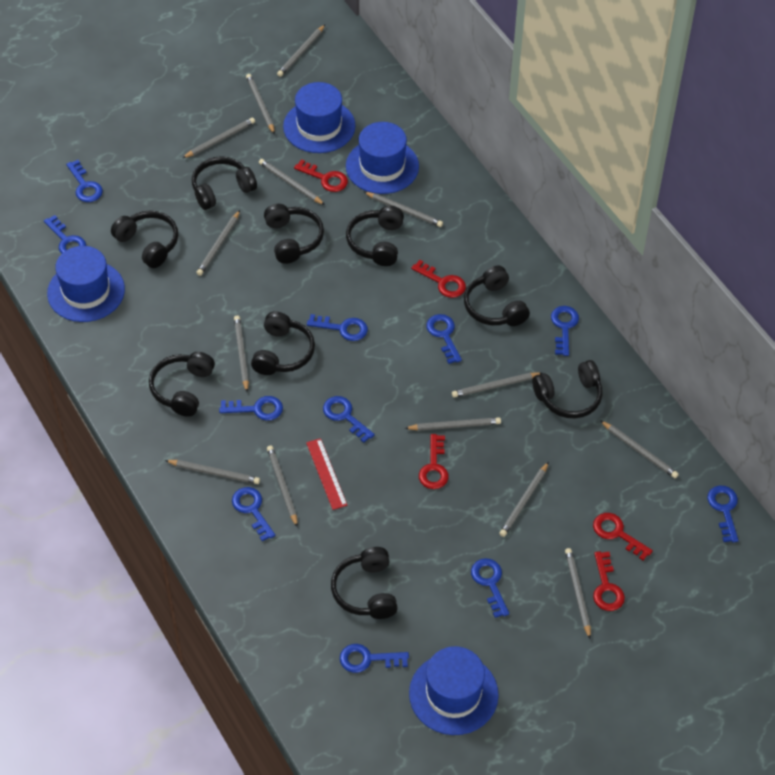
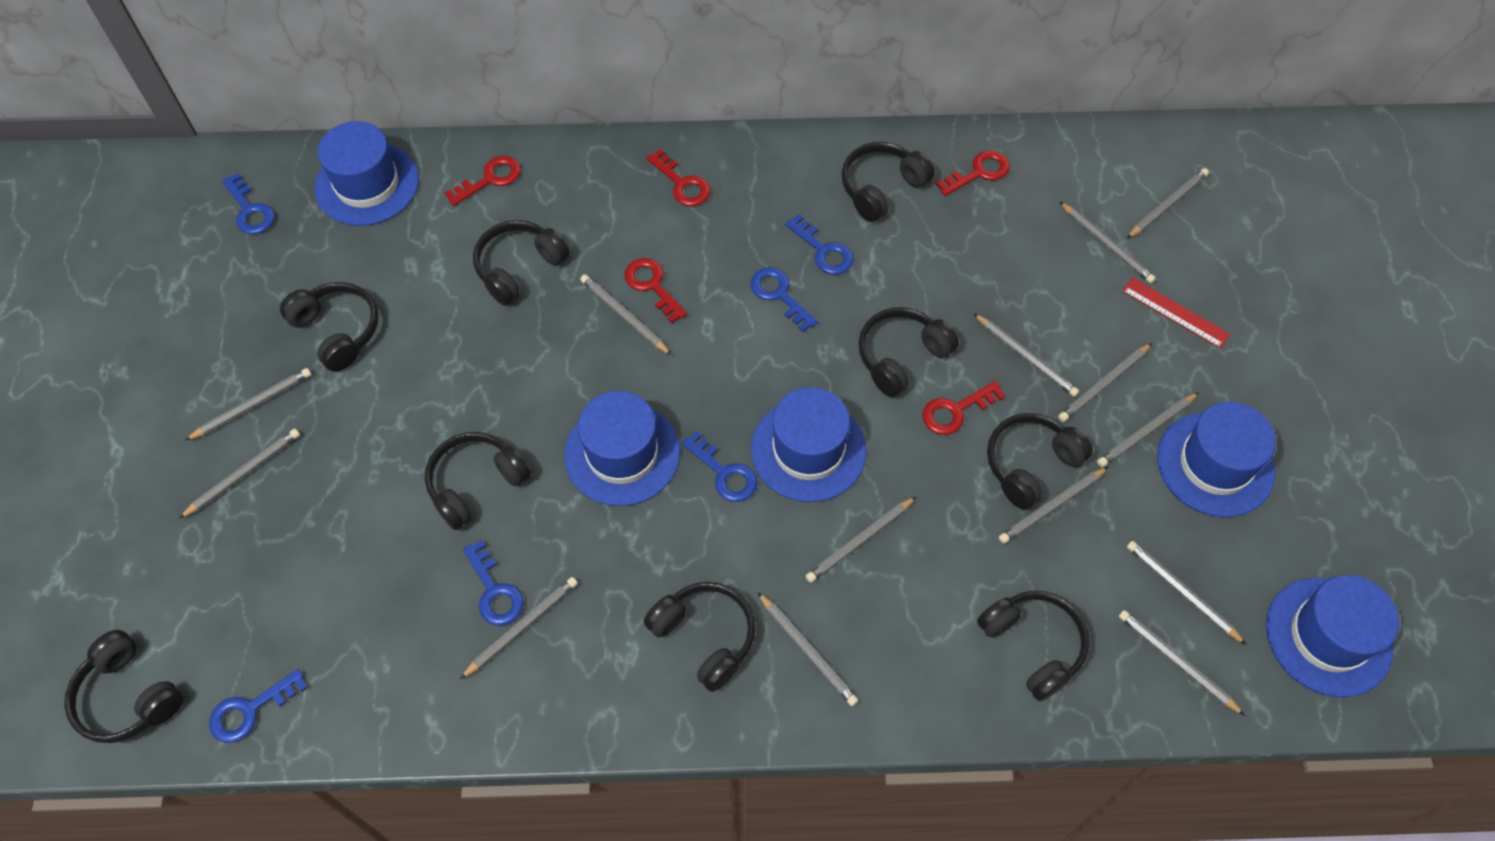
blue hat: [47,246,125,322] [283,82,356,153] [346,122,419,194] [409,646,499,735] = 4 -> [314,121,419,226] [564,391,680,506] [751,387,867,502] [1157,401,1276,517] [1266,575,1399,698] = 5
blue key: [44,215,86,254] [66,160,103,202] [219,396,283,421] [232,487,275,541] [307,314,368,341] [323,396,375,443] [340,644,409,673] [426,314,462,364] [471,558,509,618] [551,306,579,356] [707,486,739,542] = 11 -> [209,669,308,743] [222,173,275,235] [463,540,524,626] [682,431,758,502] [750,267,818,332] [785,214,854,275] = 6

